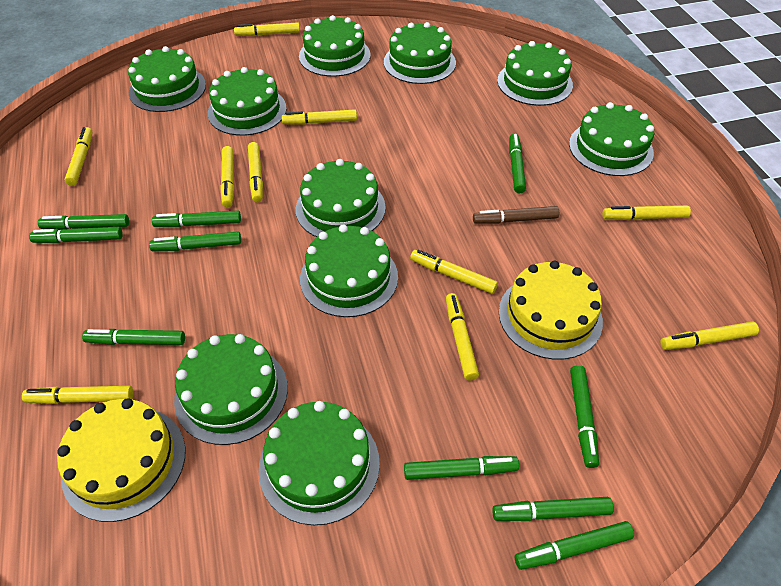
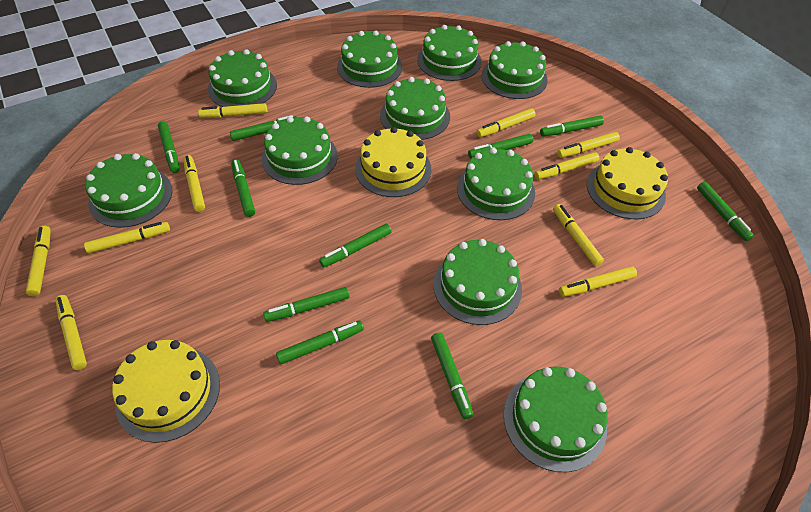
brown marker: [473,206,559,224] = 1 -> none = 0
yellow cake: [57,398,186,522] [499,261,603,360] = 2 -> [112,340,220,443] [355,127,431,197] [587,147,668,219] = 3

